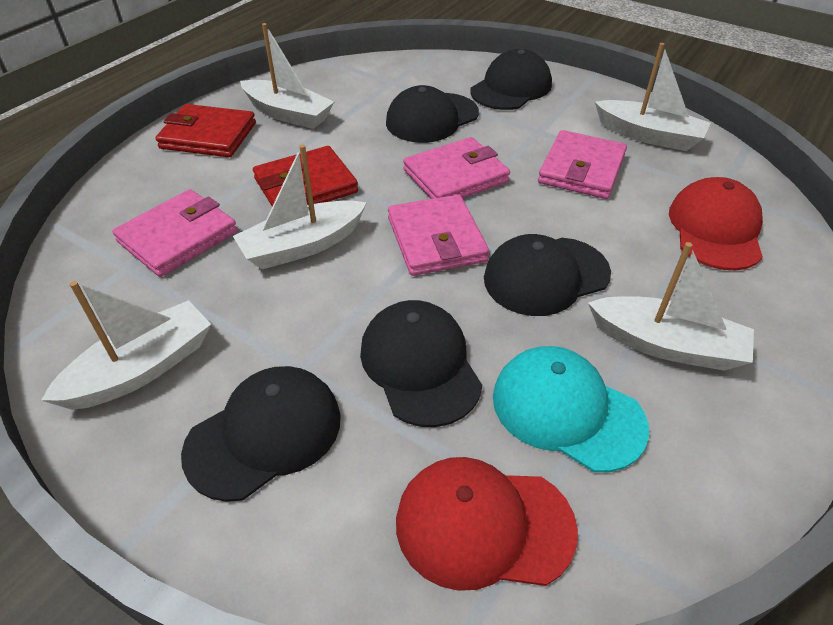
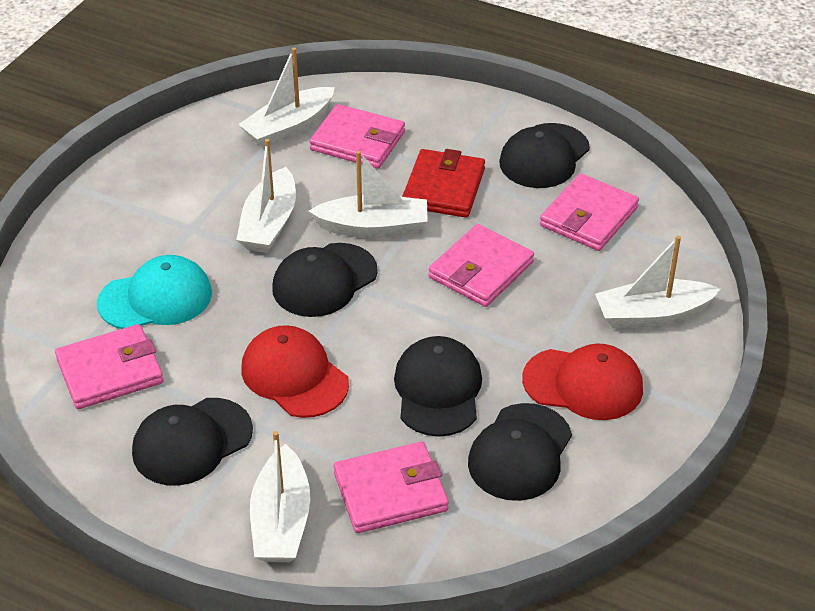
pink wallet: [113,189,238,277] [388,194,489,276] [403,137,510,199] [538,130,627,199] = 4 -> [55,324,164,409] [309,104,405,168] [333,442,449,533] [429,224,534,307] [540,174,639,251] = 5
red wallet: [155,104,256,157] [253,146,358,206] = 2 -> [402,149,485,218] = 1

